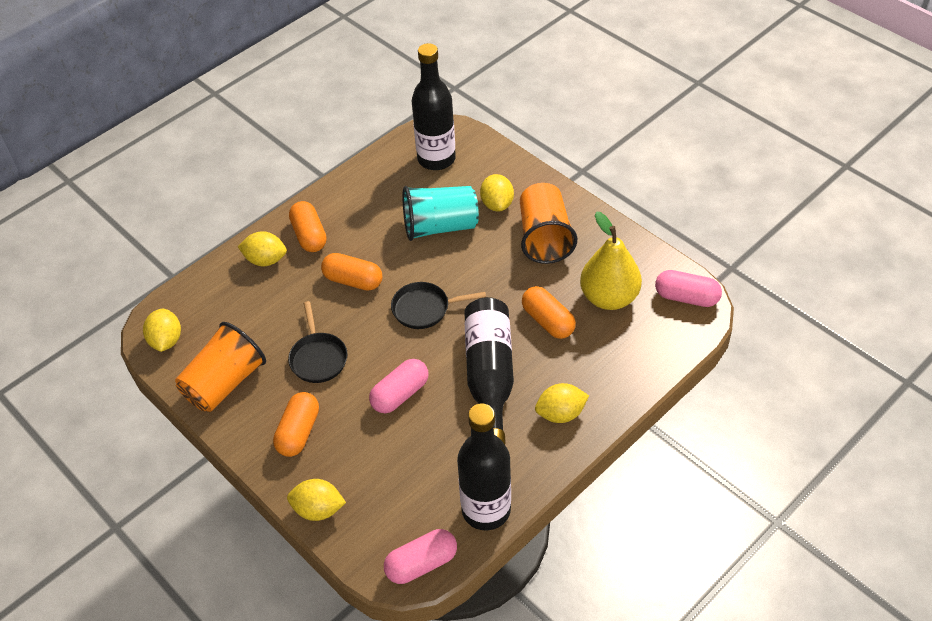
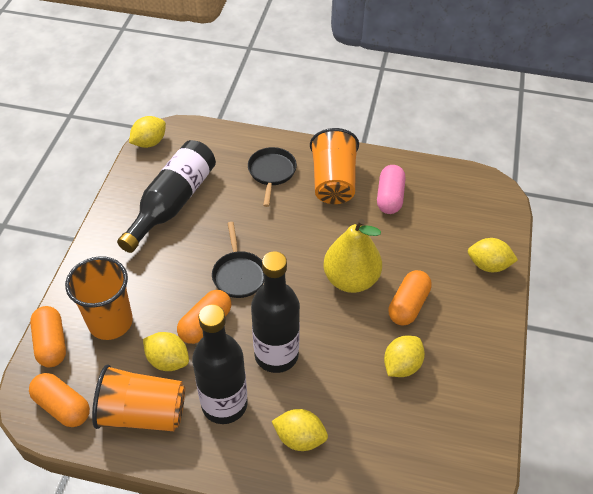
orange cup: [175,322,266,412] [520,183,577,264] = 2 -> [65,256,133,340] [92,364,185,431] [310,128,359,204] = 3
pink capsule: [369,359,428,413] [384,529,457,584] [655,270,722,307] = 3 -> [377,165,405,214] = 1
turquoise cup: [402,186,479,241] = 1 -> none = 0

